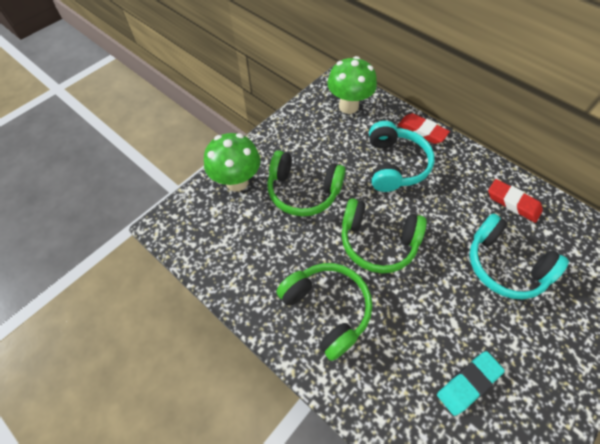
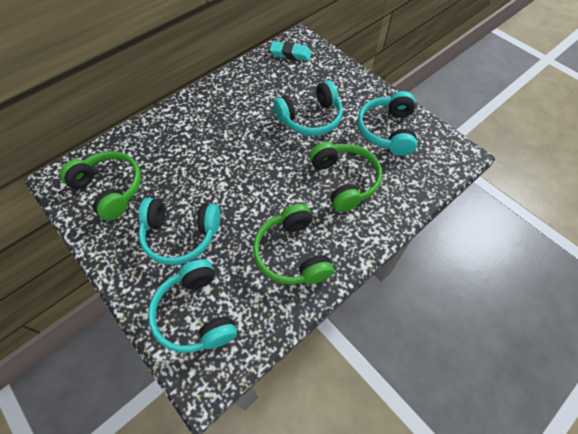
green mushroom: [204,133,261,191] [327,56,377,114] = 2 -> none = 0
red eraser: [398,113,450,144] [488,179,543,223] = 2 -> none = 0
turquoise headphones: [369,121,435,192] [469,214,569,299] = 2 -> [138,198,220,265] [148,259,237,353] [273,80,343,136] [357,91,417,156] = 4

